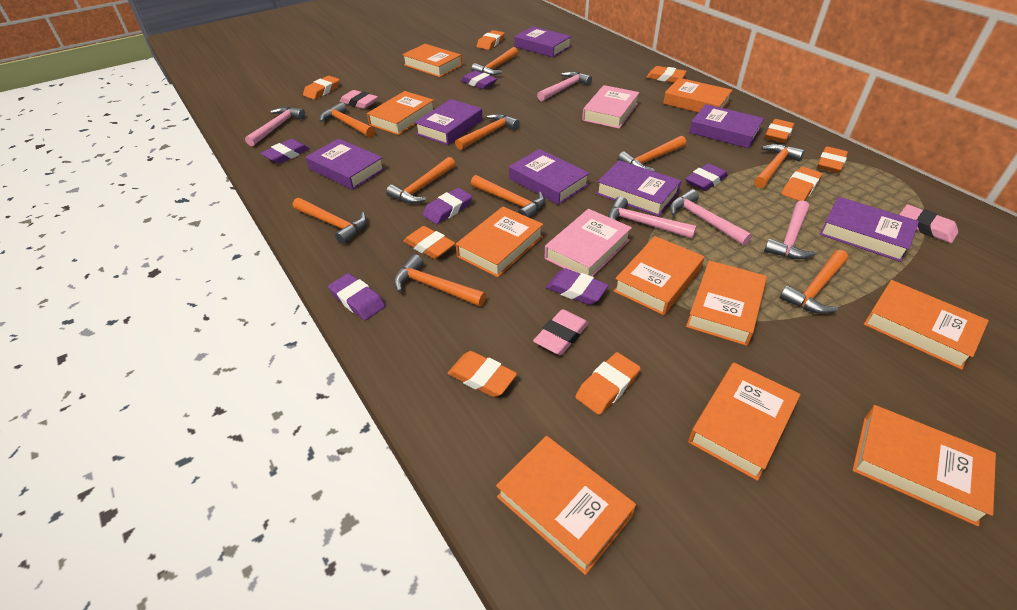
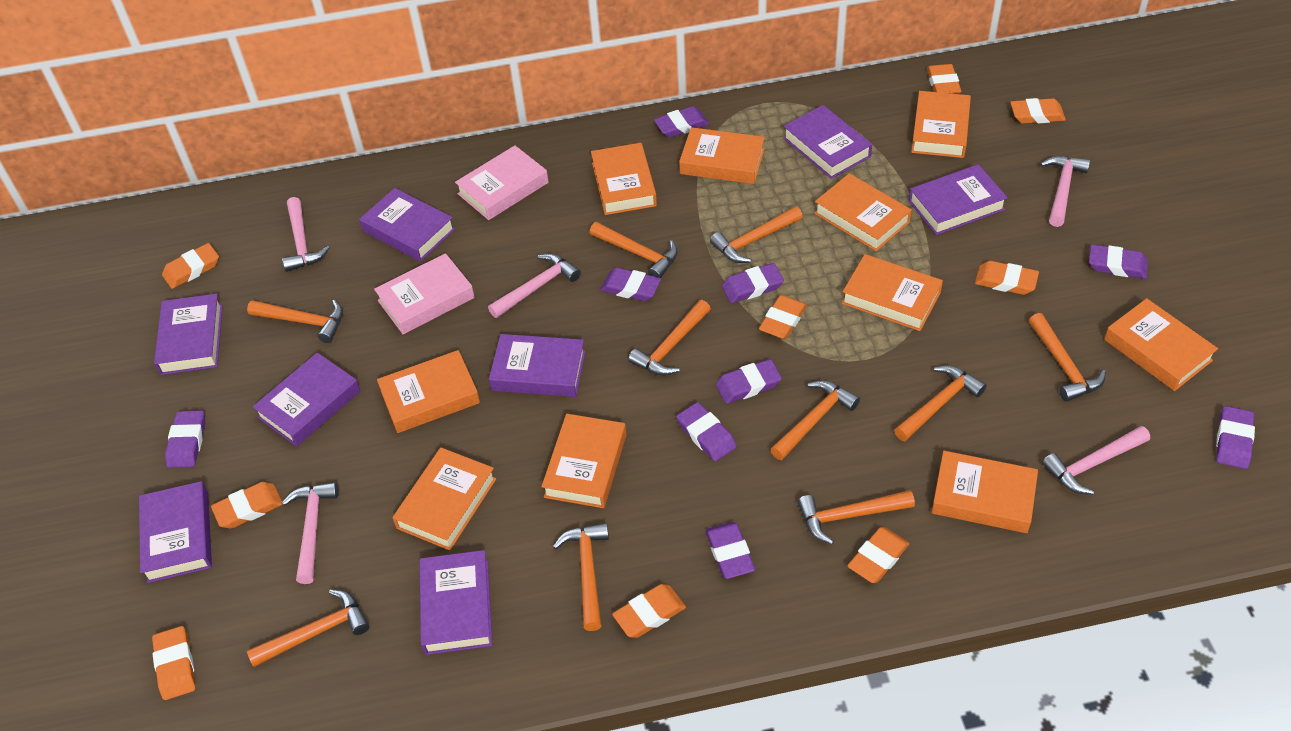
pink eraser: [340,90,378,109] [533,309,589,355] [900,205,958,243] = 3 -> none = 0
purple book: [306,139,385,190] [415,99,483,145] [509,149,590,205] [515,26,572,57] [596,160,681,216] [689,104,764,148] [819,197,919,262] = 7 -> [139,481,212,583] [154,294,223,375] [253,352,360,447] [359,188,455,262] [419,550,492,655] [489,334,585,397] [783,105,872,179] [909,164,1008,235] = 8
purple eraser: [261,139,310,164] [328,273,385,320] [423,188,472,224] [461,71,497,89] [546,269,609,305] [685,163,728,191] = 6 -> [165,410,205,468] [600,268,661,301] [654,106,709,138] [676,402,737,461] [706,522,755,579] [716,359,782,404] [722,263,784,303] [1089,244,1148,279] [1216,406,1255,469] = 9

